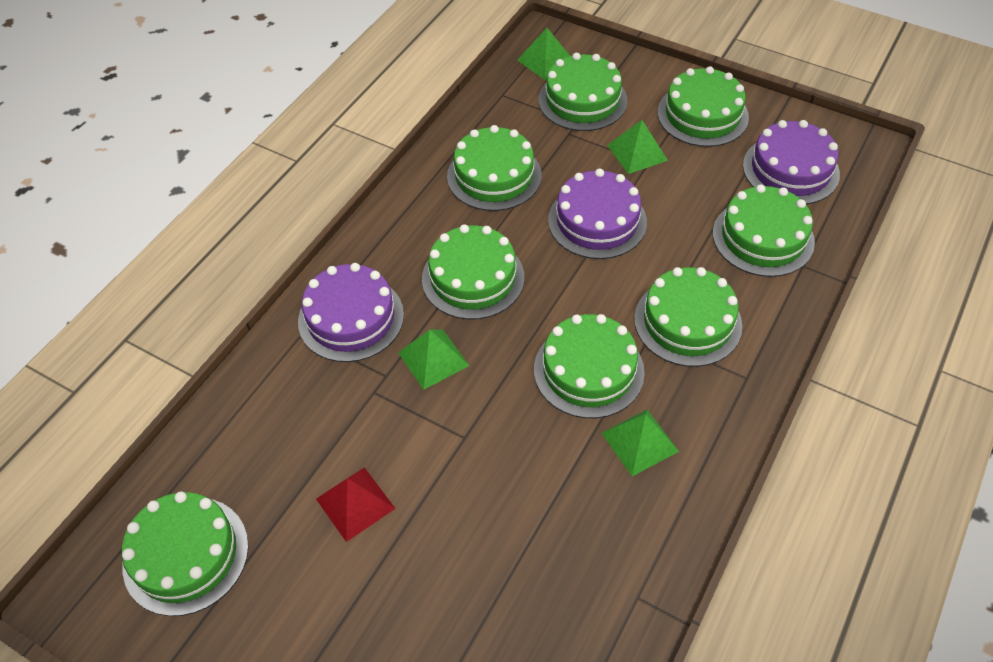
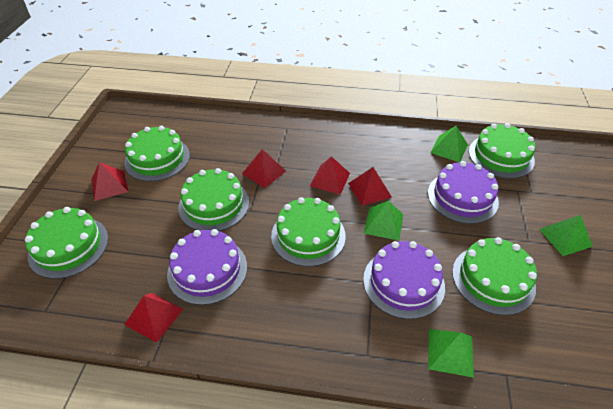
green cake: [122,492,249,616] [422,224,524,320] [447,125,541,211] [534,314,645,418] [538,53,627,131] [634,267,742,367] [658,66,749,147] [713,184,815,277] = 8 -> [25,207,108,279] [124,126,190,181] [178,168,249,231] [271,197,346,267] [452,237,537,316] [469,123,535,179] = 6
red pyramid: [316,467,396,542] = 1 -> [91,162,128,201] [124,293,183,343] [242,149,286,188] [310,156,350,195] [348,167,392,206] = 5

